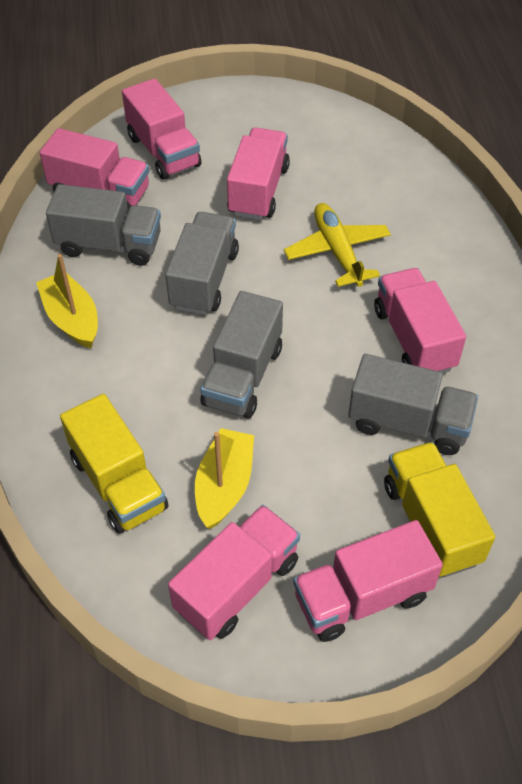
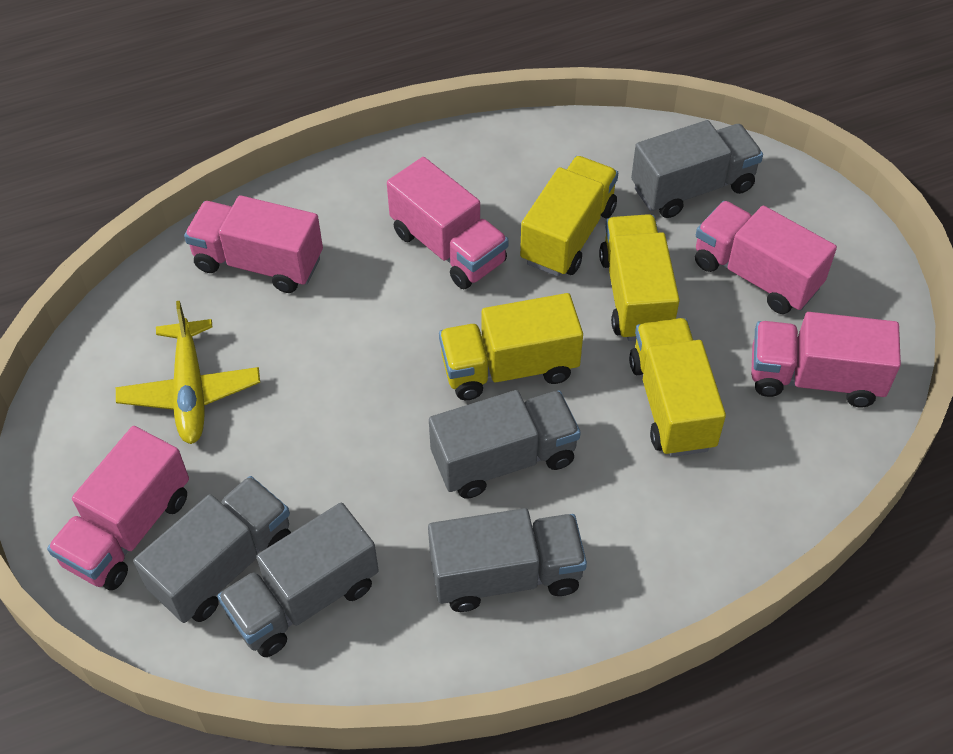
grey truck: [46,184,161,266] [165,212,239,315] [201,291,283,419] [348,354,478,455] = 4 -> [133,476,291,623] [217,503,379,657] [428,508,587,612] [429,390,581,499] [631,120,763,218] = 5
pink truck: [40,128,149,210] [122,78,201,180] [168,505,300,640] [227,128,290,220] [293,520,443,642] [374,268,466,373] = 6 -> [47,426,189,590] [184,195,323,293] [387,157,509,289] [695,201,837,314] [751,312,901,407] = 5
yellow boat: [36,254,98,348] [195,428,254,529] = 2 -> none = 0
yellow truck: [60,394,168,534] [384,442,495,577] = 2 -> [439,293,583,400] [520,156,618,276] [599,214,680,341] [629,318,726,457] = 4

